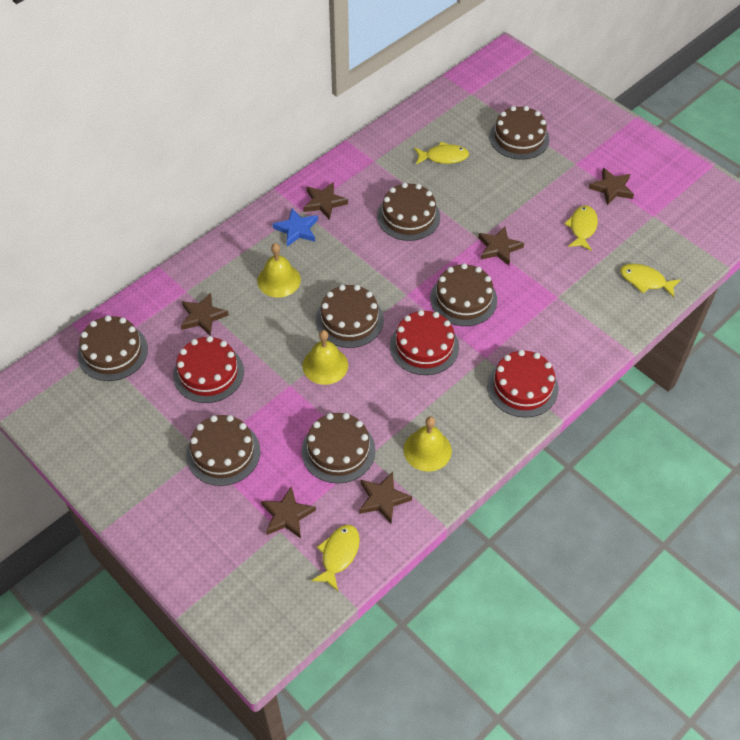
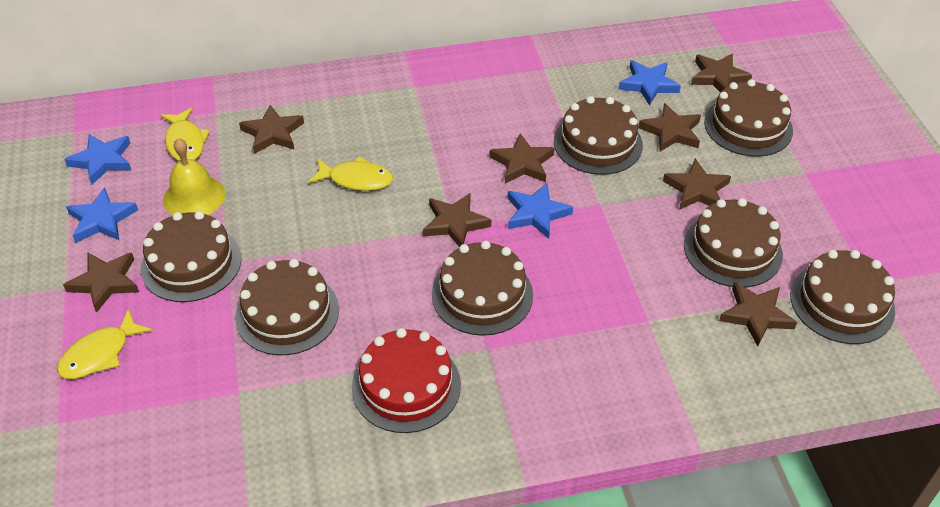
blue star: [273,208,318,247] = 1 -> [64,134,131,185] [66,187,138,243] [508,183,573,239] [618,60,681,106] = 4
brown star: [181,293,229,336] [261,486,316,539] [303,182,348,220] [359,472,412,524] [478,226,524,265] [588,168,634,205] = 6 -> [63,252,139,313] [239,105,304,154] [423,193,491,247] [489,133,555,184] [638,103,701,152] [663,159,731,210] [691,53,752,93] [719,282,797,346] = 8
red cake: [173,336,244,403] [390,310,459,375] [487,350,558,418] = 3 -> [352,328,461,433] = 1
yellow bell: [257,243,301,297] [303,330,348,385] [404,417,452,472] = 3 -> [163,138,225,216] = 1
yellow fish: [311,525,360,591] [414,142,469,164] [564,206,598,251] [620,264,681,298] = 4 -> [57,309,152,379] [160,108,210,161] [308,156,393,191] = 3

